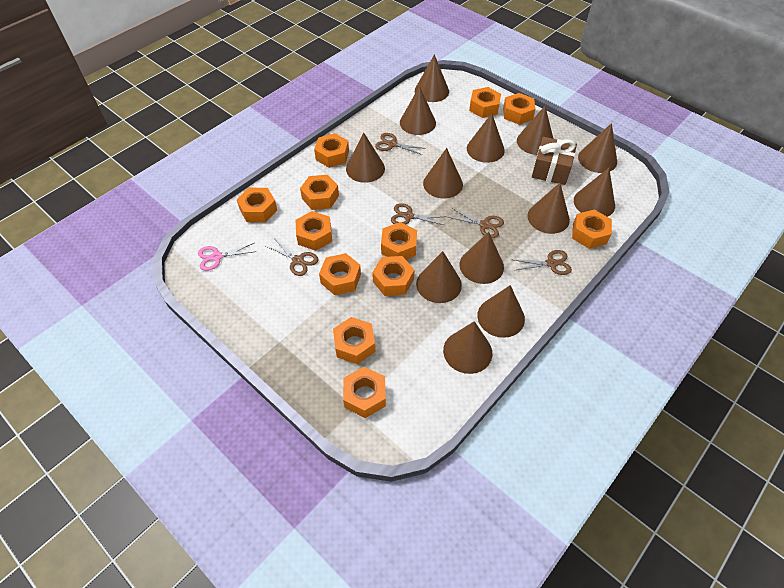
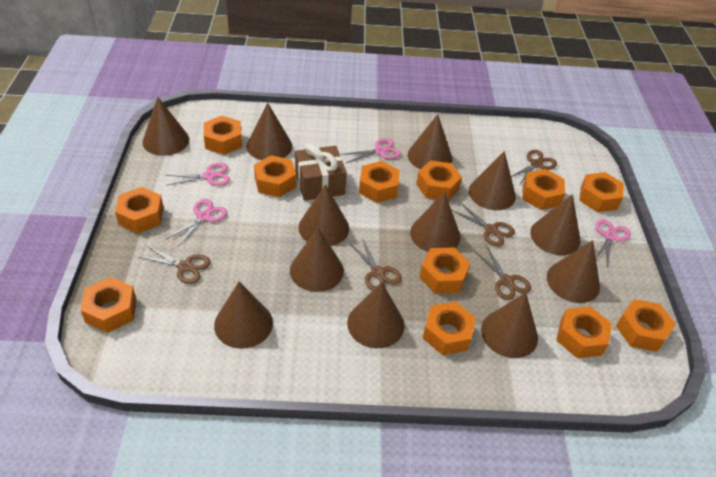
brown cone: [346,132,385,183] [400,86,436,135] [415,54,449,102] [416,251,462,303] [423,148,463,198] [443,321,492,374] [460,232,504,284] [467,113,505,163] [477,285,525,338] [517,106,553,155] [527,183,570,234] [574,168,615,217] [578,123,617,173] = 13 -> [142,97,189,156] [214,281,273,349] [247,103,292,160] [290,228,344,292] [298,184,349,246] [347,282,404,348] [408,114,452,169] [410,192,461,252] [469,151,516,210] [481,293,538,358] [530,194,580,255] [547,240,600,303] = 12
pink scissors: [198,243,257,271] = 1 -> [165,163,230,186] [166,199,227,246] [341,138,401,163] [596,219,631,268] = 4

